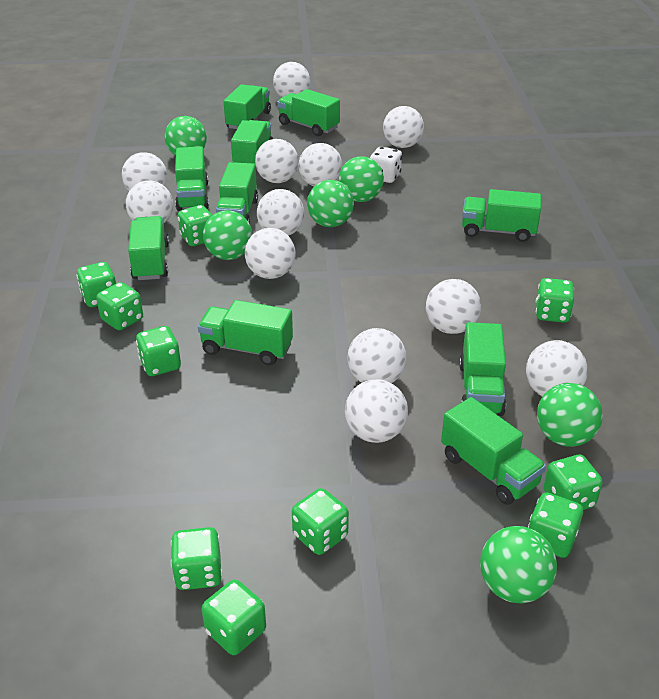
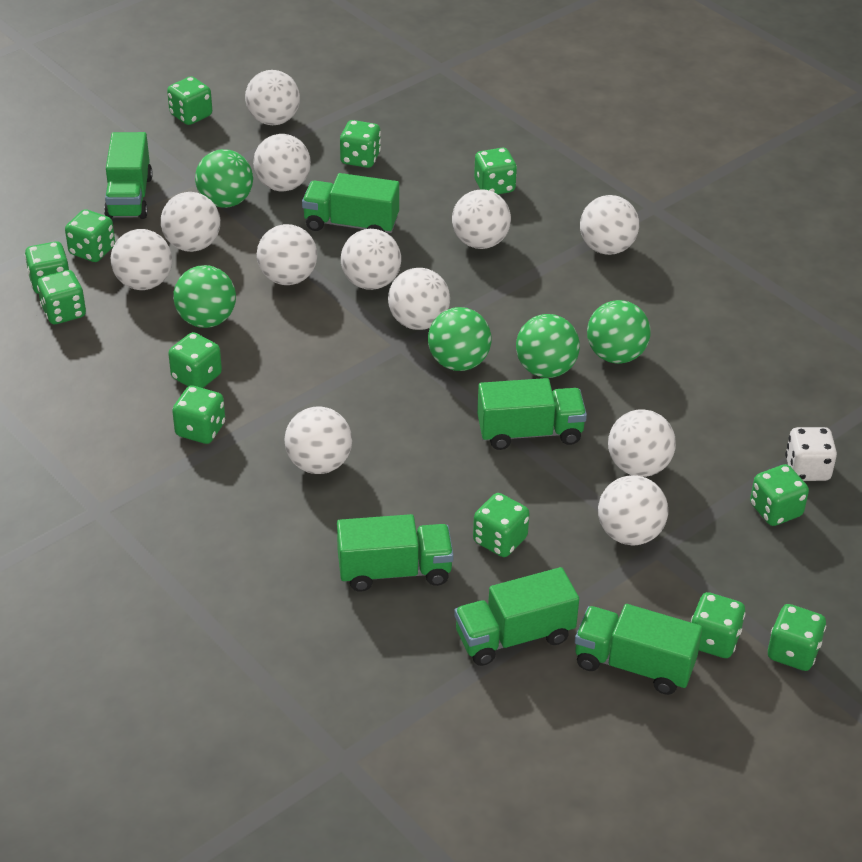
green ball: [165,116,207,156] [203,210,252,260] [307,180,354,227] [339,156,384,202] [480,526,557,603] [537,383,603,447] = 6 -> [173,265,236,328] [195,149,253,208] [428,307,491,371] [516,314,580,378] [587,300,650,364] = 5
green dice: [77,262,116,307] [96,282,143,330] [136,326,181,376] [171,527,222,590] [178,205,212,246] [202,580,266,655] [292,488,349,555] [528,492,583,558] [536,278,574,323] [543,455,603,510] = 10 -> [25,241,69,294] [37,270,86,324] [65,209,115,262] [167,76,212,125] [168,332,222,388] [172,386,225,444] [340,120,381,168] [473,493,530,557] [474,148,517,194] [691,592,746,658] [750,464,809,526] [768,604,826,671] = 12
green truck: [128,216,169,280] [175,146,209,211] [198,300,293,365] [216,162,258,224] [224,84,271,129] [231,120,273,166] [277,89,340,136] [441,397,546,505] [459,322,506,416] [462,189,541,242] = 10 -> [104,132,153,219] [302,173,399,233] [337,514,454,592] [454,567,579,666] [477,378,587,450] [575,604,703,695] = 6

